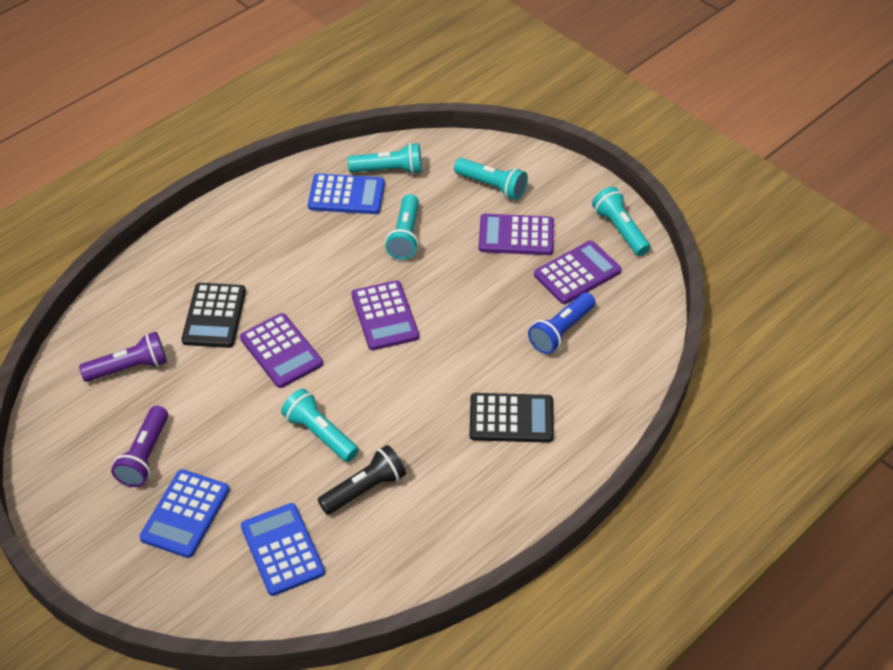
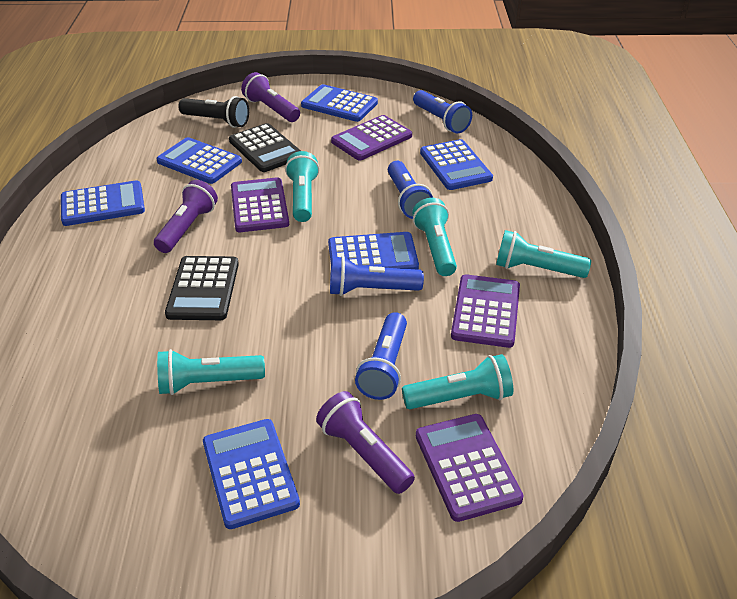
blue calculator: [140,469,229,558] [241,503,325,596] [308,174,385,214] = 3 -> [61,180,145,226] [156,137,242,184] [203,419,300,529] [301,84,378,122] [328,232,419,269] [420,139,493,190] = 6
blue flashlight: [528,292,595,354] = 1 -> [330,256,424,296] [355,312,407,400] [388,161,433,219] [413,90,472,133] = 4
purple flashlight: [79,332,167,382] [111,406,168,487] = 2 -> [154,180,218,253] [241,72,300,122] [316,391,415,494] = 3

